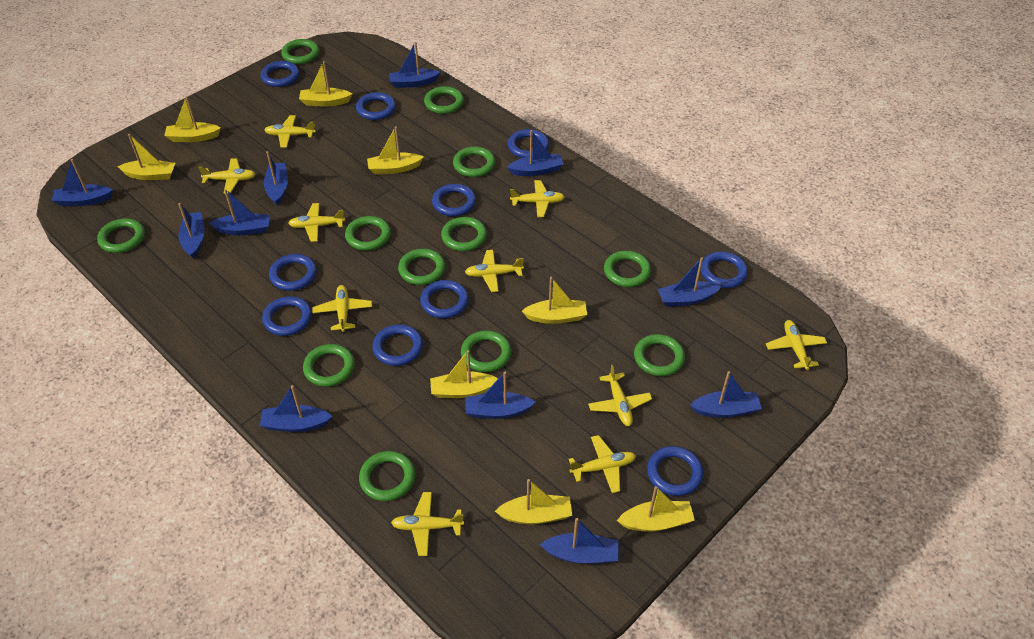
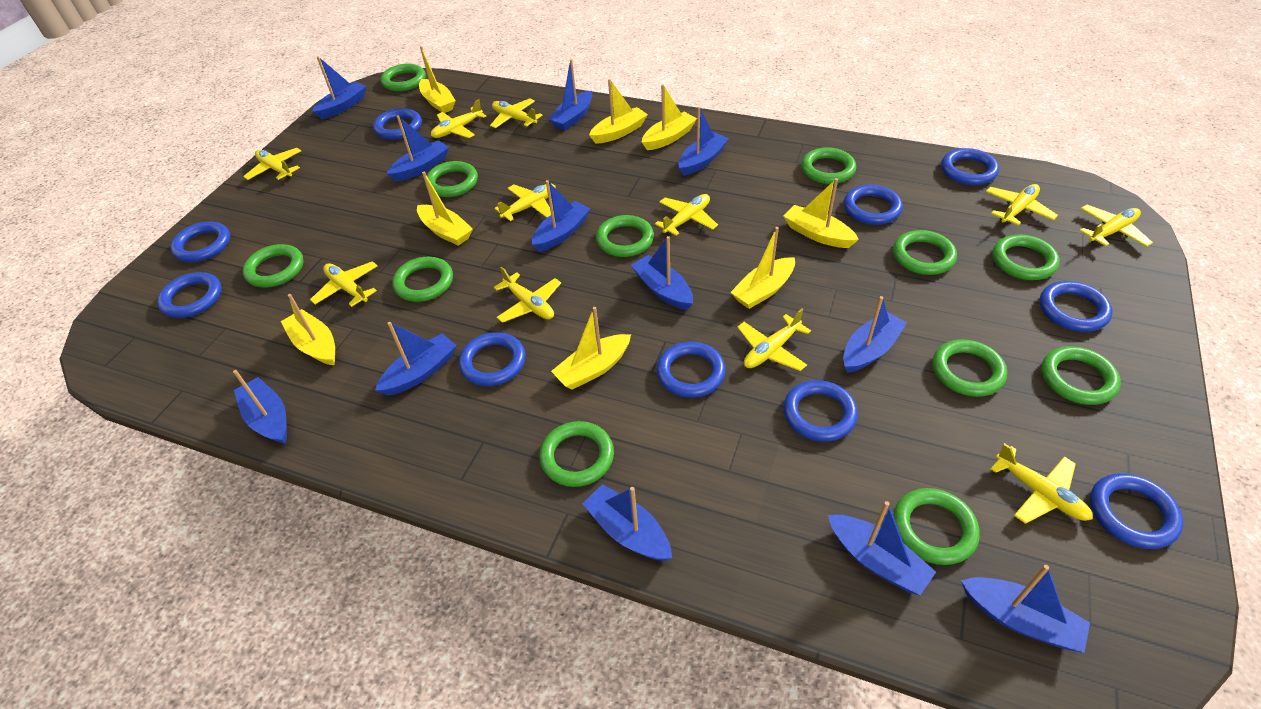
blue boat: [51,159,113,206] [178,203,204,259] [209,189,270,235] [260,385,333,432] [264,151,288,206] [389,42,441,88] [465,372,536,419] [507,130,564,176] [540,518,619,564] [658,257,721,307] [690,371,762,418] = 11 -> [233,370,287,444] [312,56,367,119] [375,322,457,396] [386,115,449,181] [532,180,591,252] [548,59,592,130] [582,484,672,561] [631,236,693,310] [678,107,729,176] [828,501,936,595] [843,296,907,373] [961,565,1090,653] = 12
yellow plane: [198,158,256,194] [264,115,316,148] [288,203,345,242] [313,285,372,332] [391,492,464,556] [465,250,524,292] [510,180,565,217] [569,435,636,493] [588,365,652,426] [766,320,827,370] = 10 -> [243,148,301,180] [310,261,378,307] [431,99,486,138] [490,98,543,128] [494,184,555,221] [494,267,561,323] [655,194,718,236] [737,309,811,371] [986,184,1058,226] [990,443,1093,524] [1079,205,1153,247] = 11

